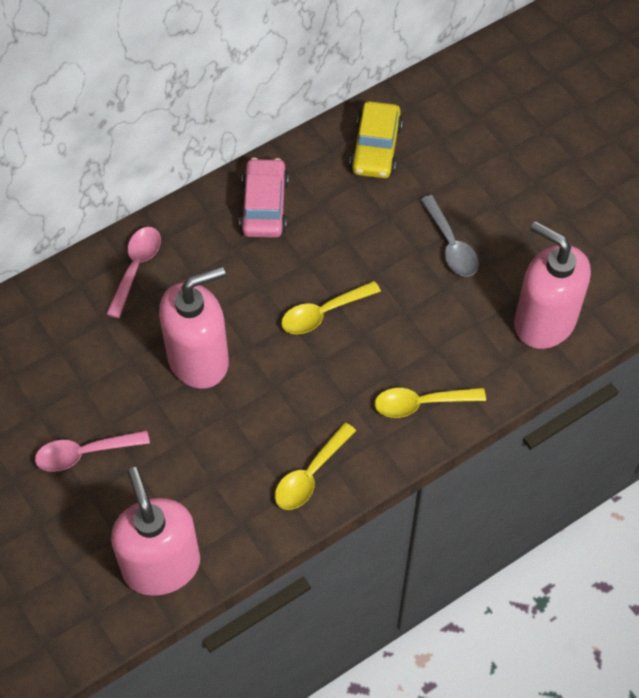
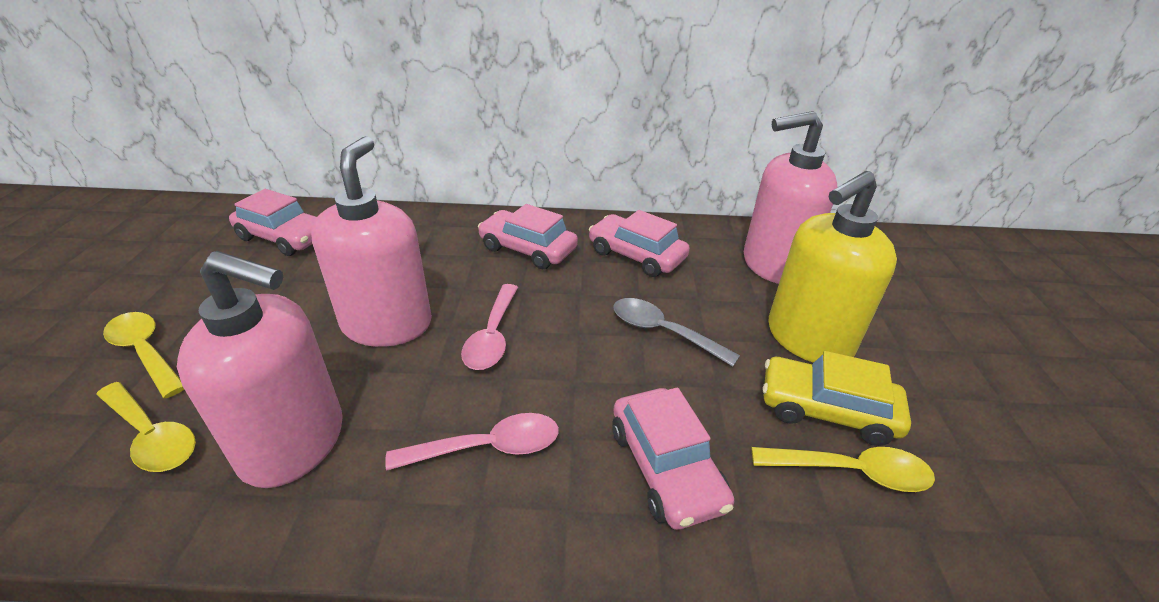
pink car: [239,158,289,238] = 1 -> [229,189,317,256] [478,204,578,269] [589,210,690,277] [612,387,734,530] = 4
yellow soap dispenser: none = 0 -> [769,171,897,363] = 1

